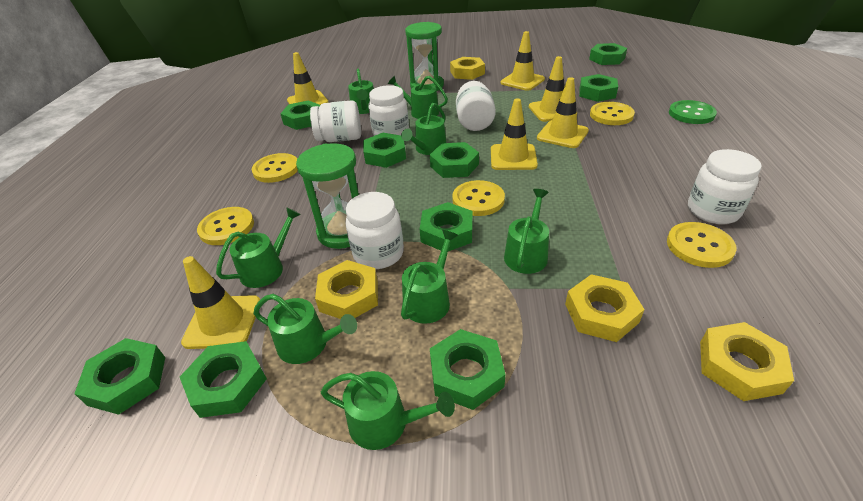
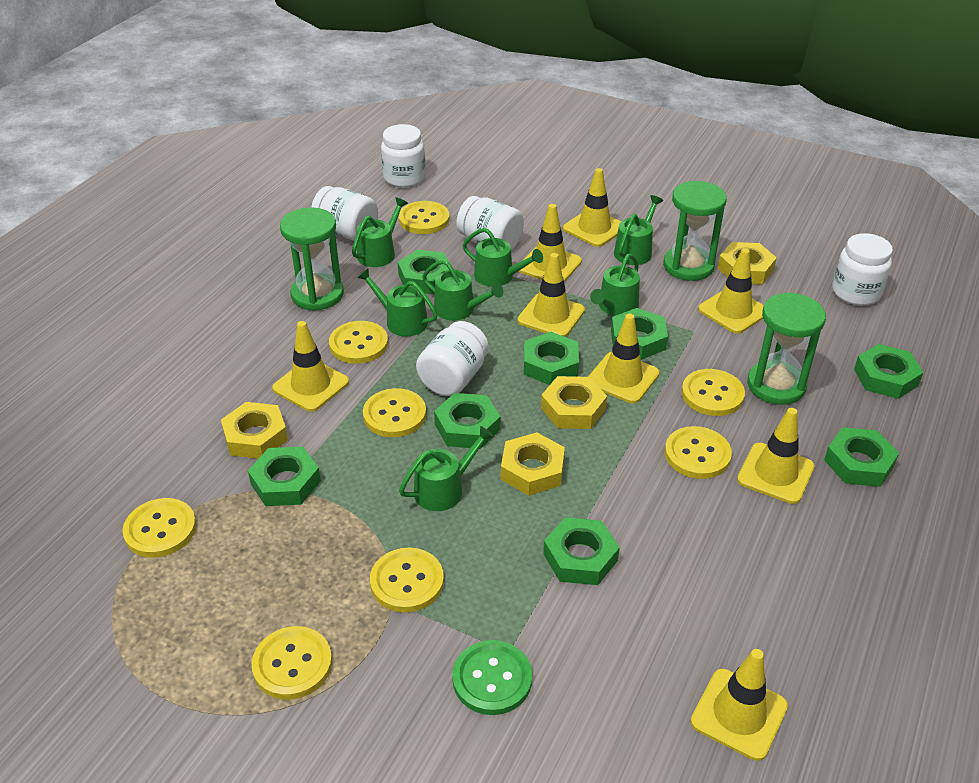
green hourglass: [296,143,359,249] [405,22,444,91] = 2 -> [280,208,344,311] [663,181,727,281] [747,293,826,405] = 3
green nut: [74,338,165,415] [180,341,267,418] [280,100,320,130] [363,133,406,168] [420,202,473,251] [430,142,479,178] [430,329,505,410] [579,74,618,102] [589,43,627,65] = 9 -> [248,446,321,506] [398,250,450,294] [434,393,500,449] [524,332,579,385] [543,517,620,585] [611,308,668,360] [824,427,899,487] [854,344,923,399] = 8
green watering can: [216,207,301,288] [254,294,357,364] [321,371,455,450] [348,68,374,114] [388,76,448,119] [401,103,446,155] [401,230,458,324] [504,189,549,274] = 8 -> [352,197,408,267] [357,269,438,337] [399,426,494,511] [422,260,503,320] [463,228,543,287] [590,254,640,316] [614,195,663,265] = 7
yellow button: [197,207,254,245] [252,153,298,183] [452,180,505,216] [590,102,635,125] [667,222,737,268] = 5 -> [123,498,196,558] [252,626,332,700] [329,321,388,364] [363,388,426,437] [370,548,444,613] [399,201,449,234] [665,426,732,479] [682,369,745,416] = 8
yellow traffic cone: [181,256,260,349] [287,52,329,105] [491,99,538,170] [501,31,545,91] [529,56,577,122] [537,77,589,148] = 6 -> [272,321,349,412] [517,253,585,337] [519,204,582,282] [563,168,621,247] [588,314,659,403] [691,649,788,761] [698,248,764,334] [737,408,815,504] = 8

